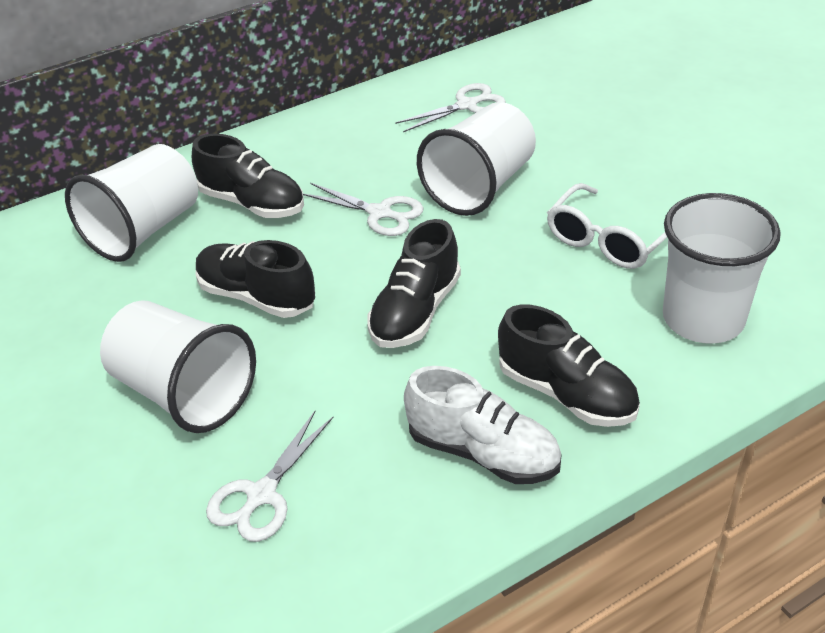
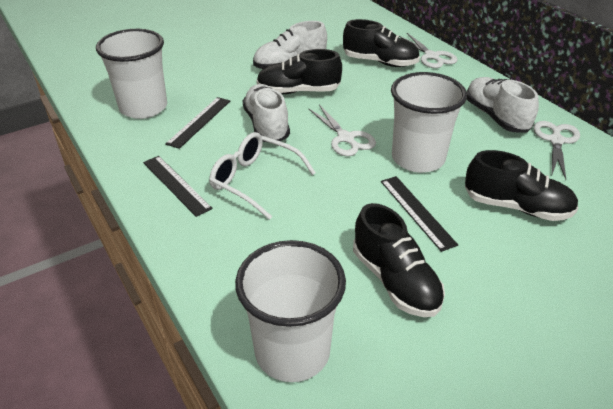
black ruler: none = 0 -> [143,156,213,217] [165,97,230,149] [381,176,458,252] = 3
white cup: [65,144,198,262] [100,300,256,433] [417,102,536,216] [663,193,781,344] = 4 -> [96,29,167,119] [235,240,346,382] [391,72,467,173] = 3
white shoe: [404,366,562,484] = 1 -> [242,84,290,142] [253,21,327,69] [467,77,539,133] = 3

